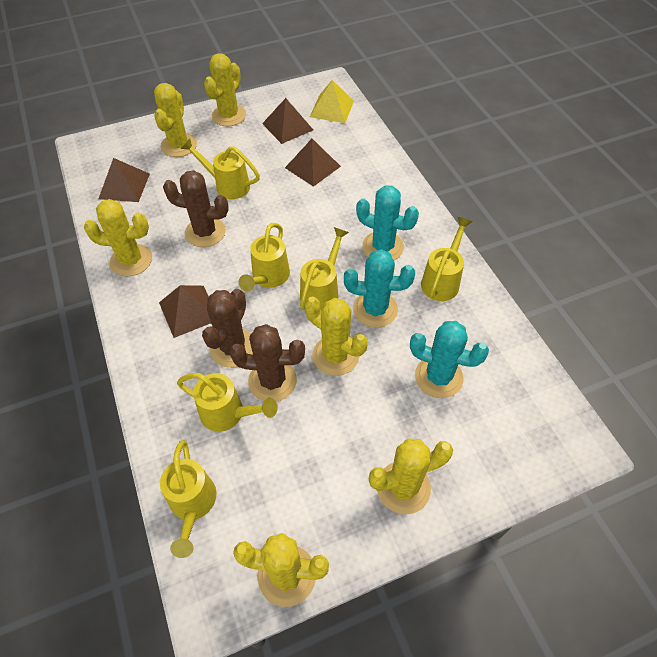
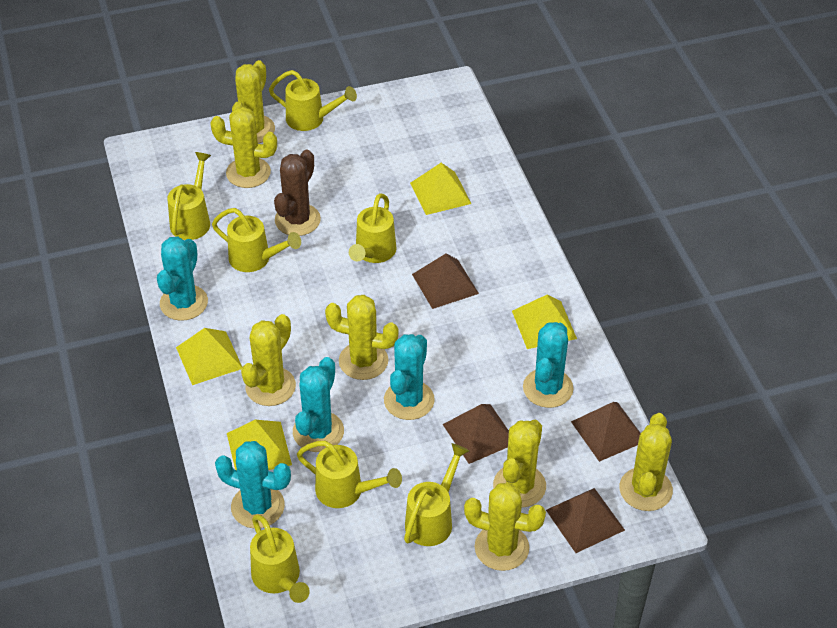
brown cactus: [163,170,229,247] [202,289,253,368] [229,324,305,402] = 3 -> [274,149,321,236] = 1
turquoise cactus: [344,249,415,328] [356,185,419,260] [410,321,489,398] = 3 -> [157,237,208,321] [215,441,291,529] [293,357,344,452] [384,334,435,420] [523,322,574,408] = 5
yellow cactus: [84,199,152,277] [154,83,197,157] [204,53,246,126] [233,533,329,607] [305,297,368,376] [369,438,453,514] = 6 -> [210,107,277,188] [232,60,275,143] [241,314,296,406] [325,295,399,380] [464,483,546,571] [493,420,546,508] [619,413,673,511] = 7
yellow pyramid: [310,80,354,123] = 1 -> [176,328,242,385] [227,420,292,470] [410,163,472,215] [512,295,577,349] = 4
yellow watering can: [160,440,216,558] [177,373,278,432] [181,138,260,199] [239,223,290,292] [300,227,349,311] [421,217,472,301] = 6 -> [168,152,211,240] [212,208,301,272] [250,515,310,603] [269,70,357,131] [297,441,402,508] [349,193,396,263] [404,443,469,546] = 7

